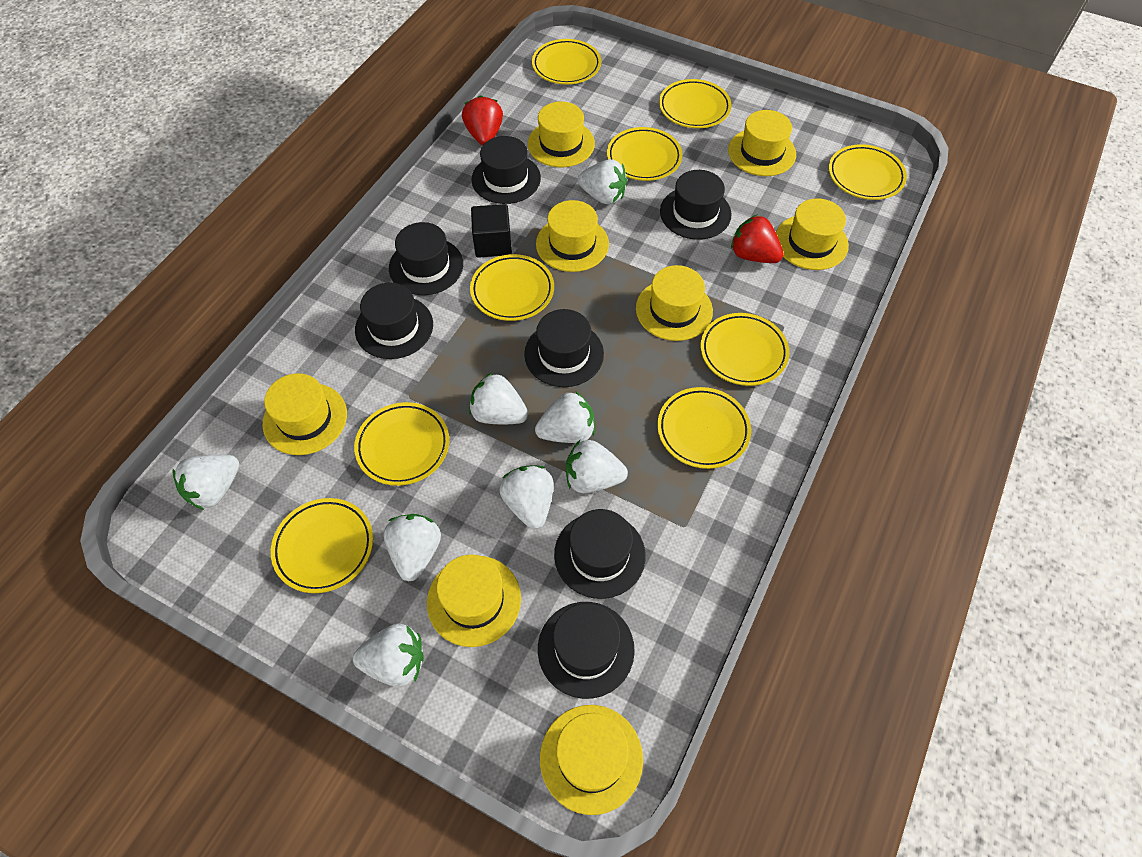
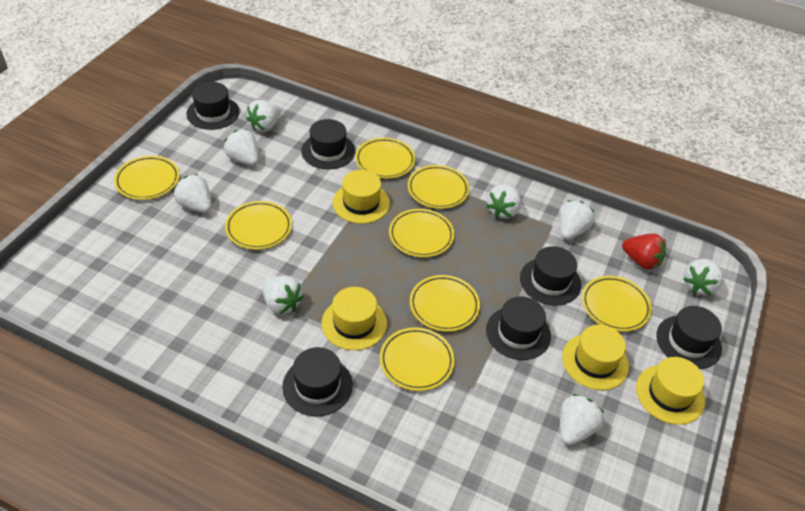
black cube: [471,204,512,258] = 1 -> none = 0
black hat: [355,283,433,359] [389,222,463,295] [471,136,541,204] [524,309,604,387] [538,602,635,699] [554,509,646,599] [660,170,731,240] = 7 -> [186,82,240,130] [282,347,353,416] [301,119,356,169] [486,297,551,360] [520,246,581,306] [656,306,722,369] = 6
red strawberry: [462,95,503,145] [731,214,784,263] = 2 -> [622,234,666,270] = 1
yellow hat: [262,373,347,455] [427,554,521,647] [528,102,595,167] [536,200,609,272] [540,705,643,815] [636,265,713,341] [728,110,796,176] [776,198,849,270] = 8 -> [322,287,387,350] [333,170,390,224] [562,325,629,390] [636,357,705,425] = 4
yellow plate: [271,498,373,593] [354,402,449,486] [470,254,554,321] [532,39,601,85] [607,127,682,181] [657,387,751,469] [659,79,731,128] [701,313,789,386] [829,144,907,200] = 9 -> [114,156,179,200] [225,201,292,250] [355,138,415,179] [380,327,455,391] [389,209,454,257] [408,165,469,209] [410,275,480,332] [582,276,652,332] = 8

